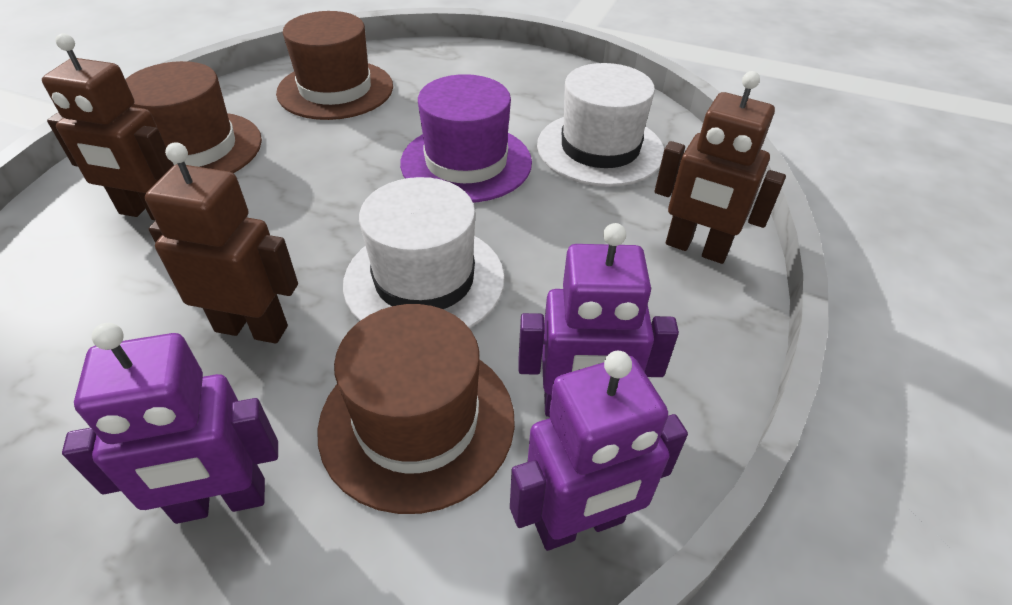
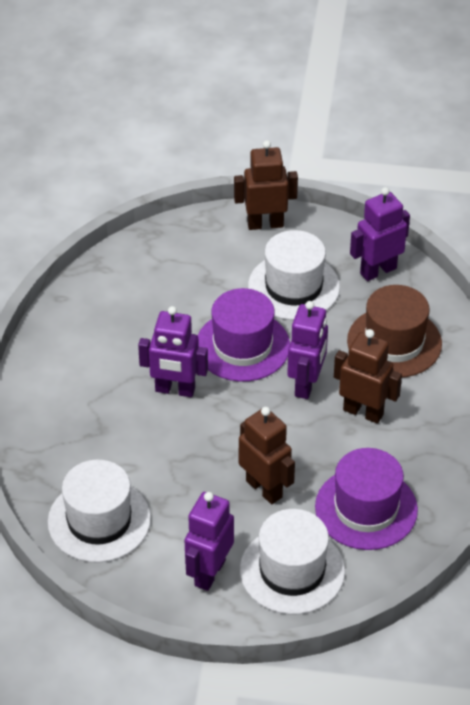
brown hat: [125,61,262,173] [276,11,393,120] [317,304,515,514] = 3 -> [347,285,442,378] = 1
purple hat: [400,74,532,203] = 1 -> [197,288,290,382] [315,448,418,550] = 2
purple robot: [62,323,278,524] [510,350,688,551] [518,223,679,417] = 3 -> [138,306,208,397] [185,492,234,591] [287,301,328,399] [350,187,410,281] = 4
white hat: [343,177,505,329] [537,63,664,187] = 2 -> [48,460,151,563] [240,509,345,614] [248,230,340,320] = 3

